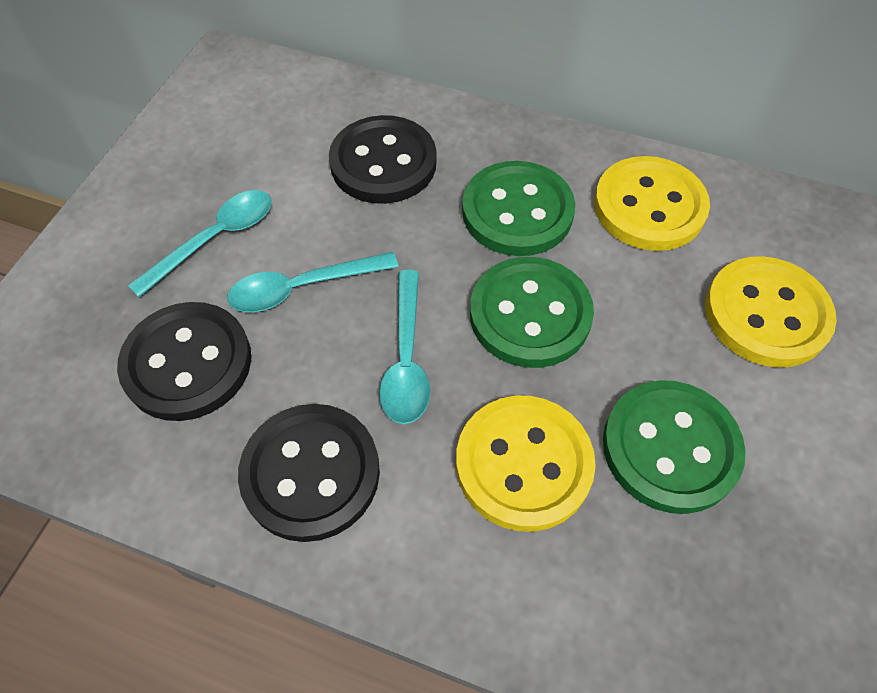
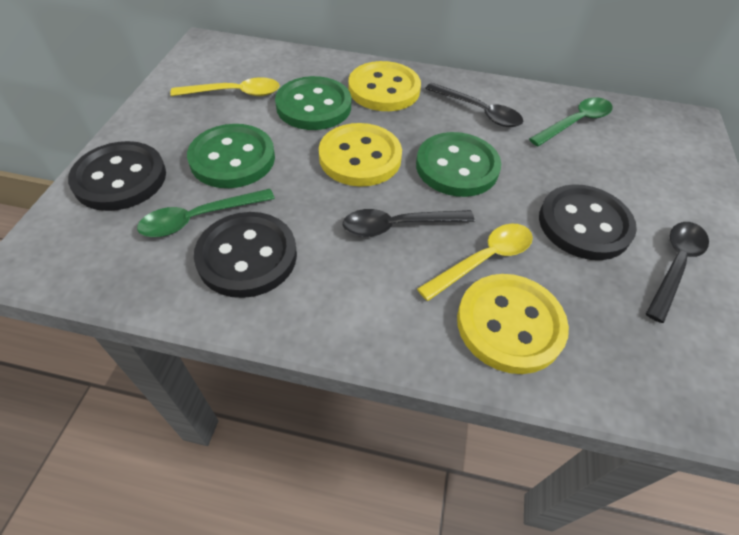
black spoon: none = 0 -> [343,209,475,237] [425,83,523,127] [646,222,709,323] = 3
green spoon: none = 0 -> [137,189,275,237] [529,97,613,146] = 2
turquoise spoon: [128,190,272,297] [227,252,399,312] [379,270,430,424] = 3 -> none = 0
yellow spoon: none = 0 -> [170,77,280,96] [417,224,533,301] = 2

